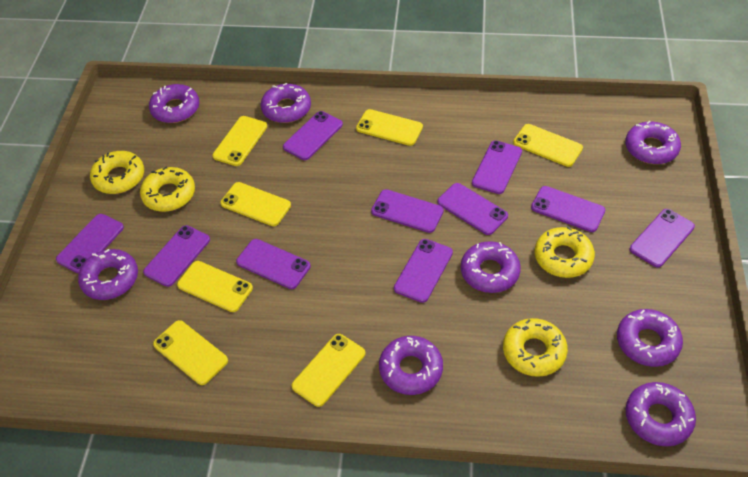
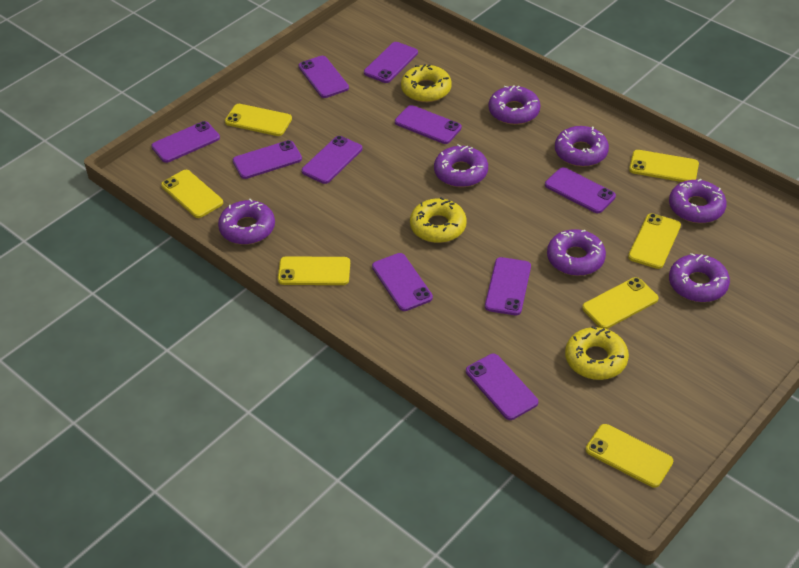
purple donut: [78,249,138,300] [149,84,199,123] [261,83,311,123] [379,336,443,395] [461,241,521,293] [617,309,683,367] [625,121,681,164] [626,382,696,447] = 8 -> [218,199,275,245] [434,144,488,187] [489,85,541,125] [547,229,606,276] [555,126,609,167] [669,179,727,223] [669,253,730,302] = 7
yellow donut: [90,151,144,194] [140,167,195,212] [503,318,568,377] [535,226,595,278] = 4 -> [401,64,452,102] [410,197,467,243] [565,326,629,380] = 3

